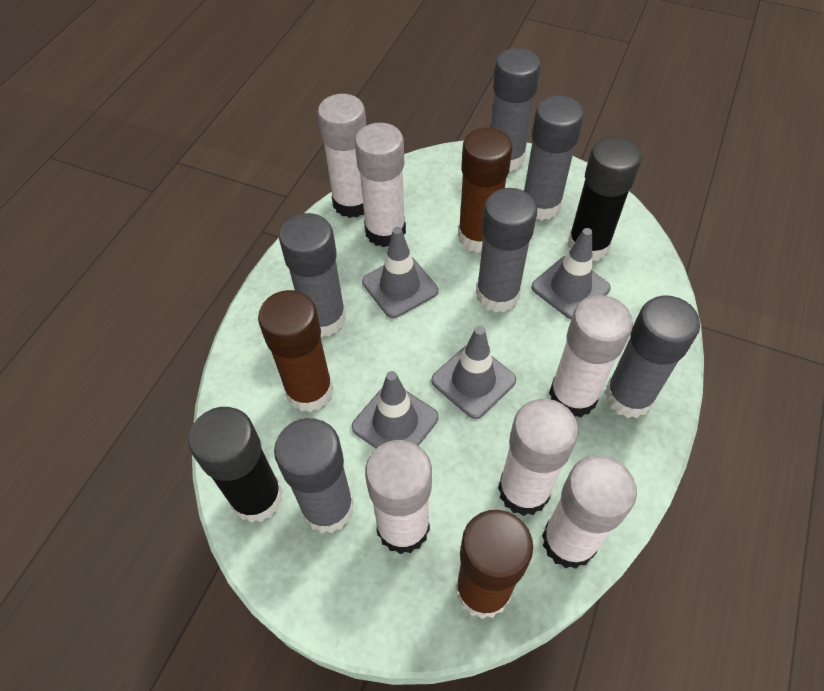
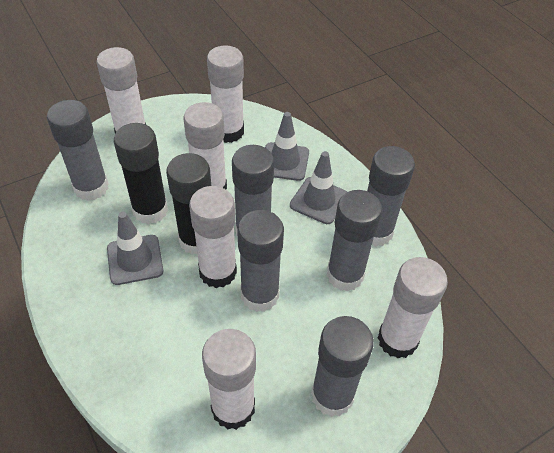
brown glue stick: [258,290,333,412] [455,510,533,619] [458,128,512,253] = 3 -> none = 0
grey traffic cone: [352,371,439,448] [362,227,438,318] [431,326,516,419] [531,228,611,320] = 4 -> [107,212,163,285] [265,112,309,181] [290,151,347,224] = 3

